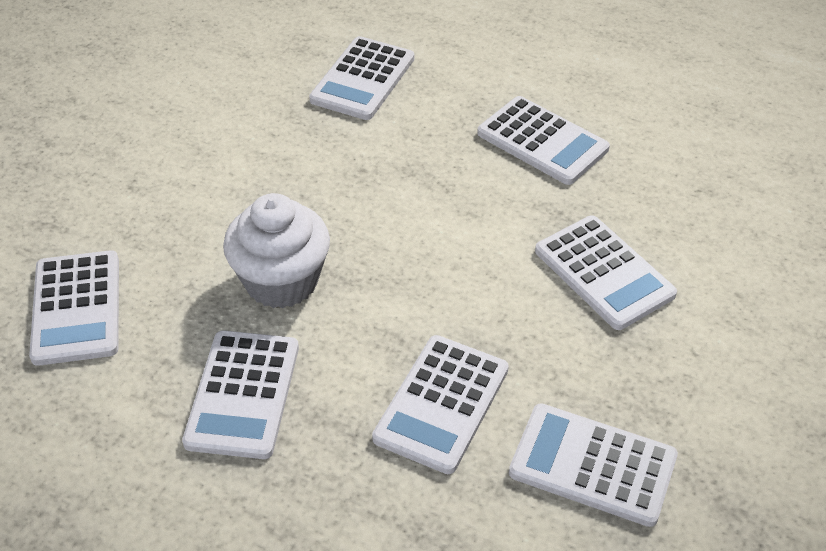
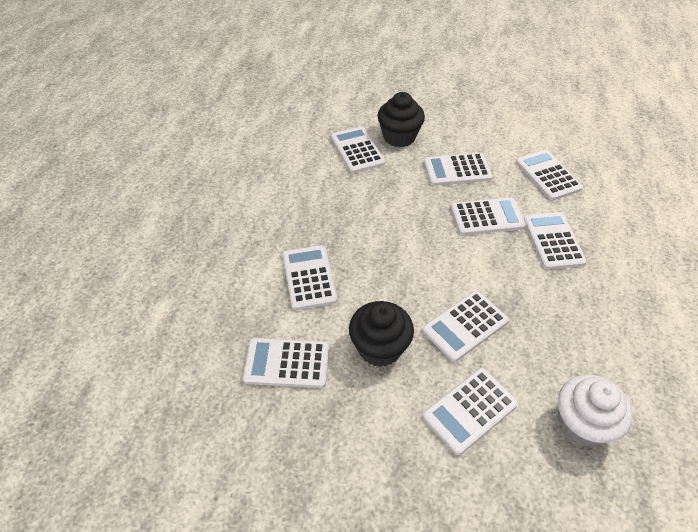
black cupcake: none = 0 -> [349,301,414,367] [378,92,425,147] = 2
white calculator: [29,250,119,366] [182,330,299,459] [309,36,414,120] [372,335,509,474] [477,96,610,185] [509,403,678,527] [535,215,677,330] = 7 -> [243,338,329,388] [283,245,337,310] [331,126,385,173] [422,291,509,362] [422,368,518,455] [424,153,493,186] [451,197,526,235] [516,150,583,200] [524,212,587,270] = 9

